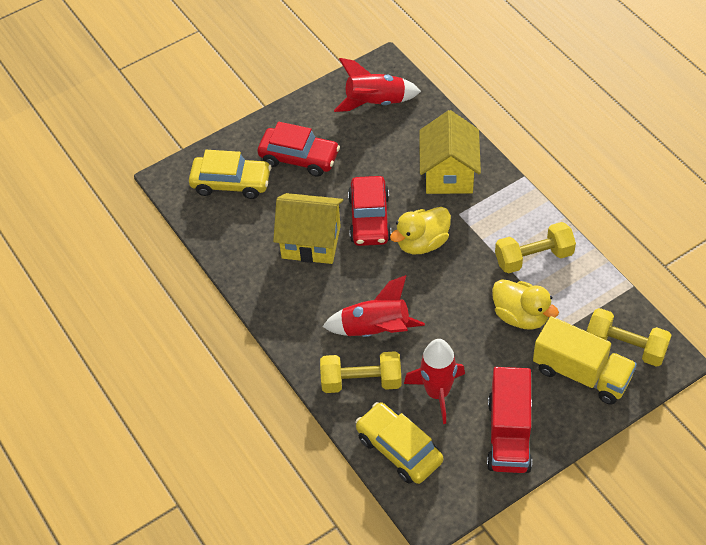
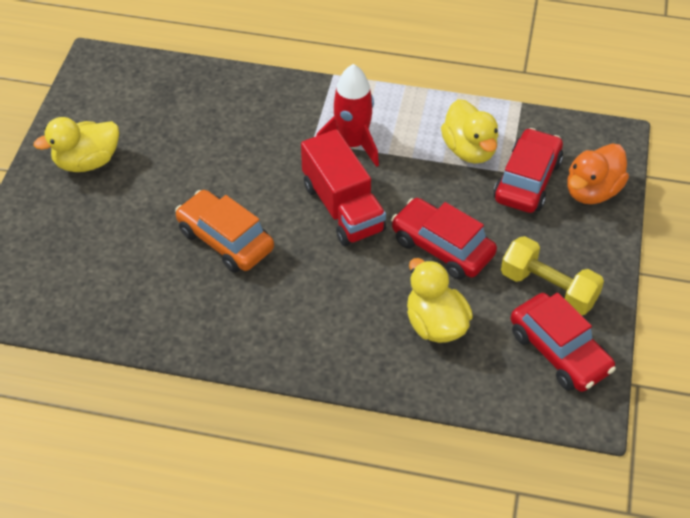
orange car: none = 0 -> [175,190,274,273] = 1
orange duck: none = 0 -> [567,143,629,204] = 1
red car: [258,122,340,177] [348,176,391,246] = 2 -> [391,198,497,280] [493,128,563,213] [511,293,616,392] = 3
red rocket: [322,275,425,337] [334,58,421,112] [404,339,465,424] = 3 -> [316,64,379,167] = 1
yellow car: [189,150,271,199] [355,402,443,484] = 2 -> none = 0
yellow duck: [390,207,451,254] [492,279,559,329] = 2 -> [34,117,119,172] [407,258,473,343] [441,99,498,164] = 3
yellow dumbbell: [320,351,402,393] [495,222,576,274] [587,308,672,367] = 3 -> [501,236,604,315] = 1
yellow house: [273,193,343,264] [419,110,481,194] = 2 -> none = 0
yellow truck: [533,316,637,405] = 1 -> none = 0

